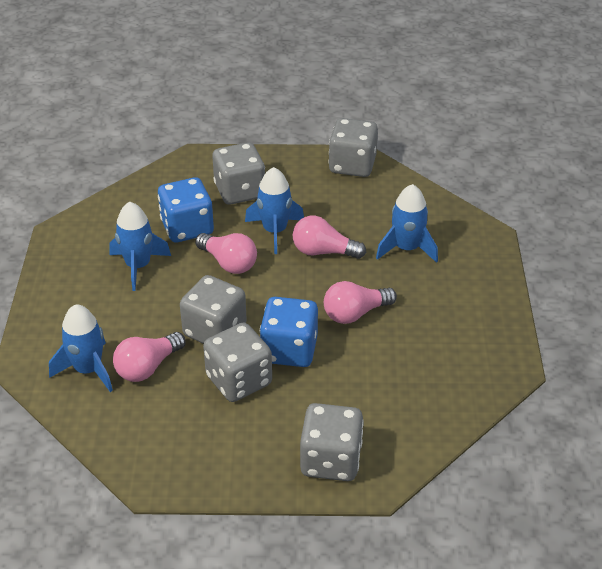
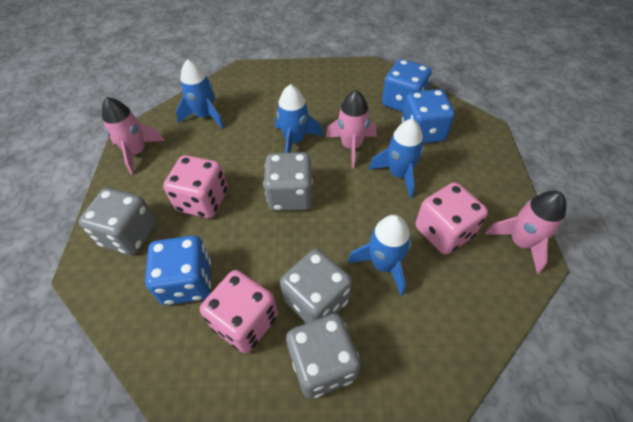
blue dice: [158,177,214,242] [260,297,318,367] = 2 -> [145,235,211,305] [382,59,432,112] [402,89,455,144] = 3
grey dice: [180,275,247,344] [203,323,272,402] [212,142,265,205] [300,403,364,481] [328,118,378,177] = 5 -> [79,188,156,255] [264,152,313,211] [280,249,352,323] [286,314,361,399] = 4
pink dice: none = 0 -> [163,155,228,218] [200,270,278,353] [416,182,488,255] = 3
pink light bulb: [113,332,185,382] [195,233,257,274] [293,216,366,259] [324,281,397,324] = 4 -> none = 0
pink rocket: none = 0 -> [102,97,165,175] [326,90,376,169] [485,191,566,274] = 3

